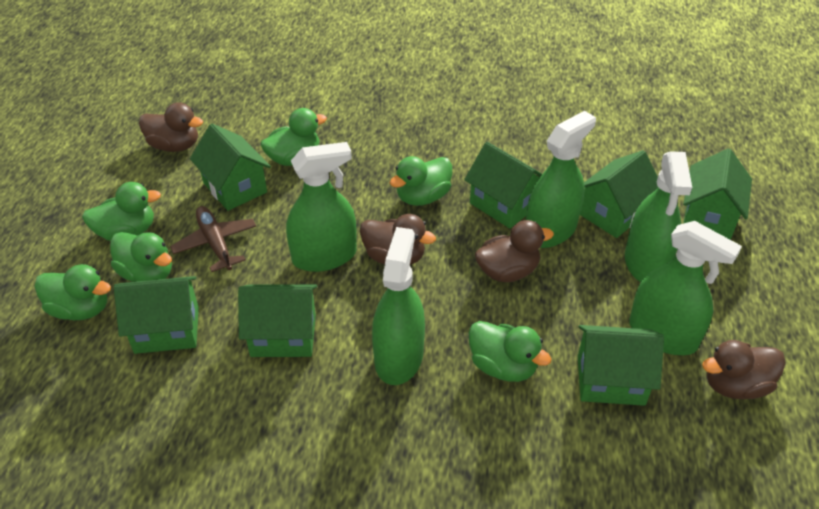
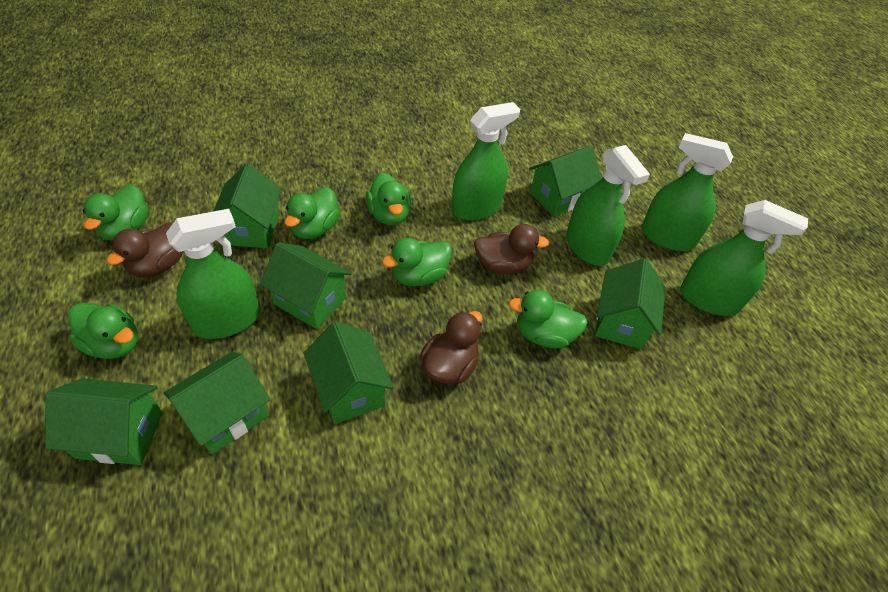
brown duck: [139,102,203,152] [360,214,436,265] [475,220,554,282] [702,340,786,399] = 4 -> [106,222,183,277] [420,311,482,384] [474,224,550,274] = 3
brown plane: [170,206,256,272] = 1 -> none = 0

